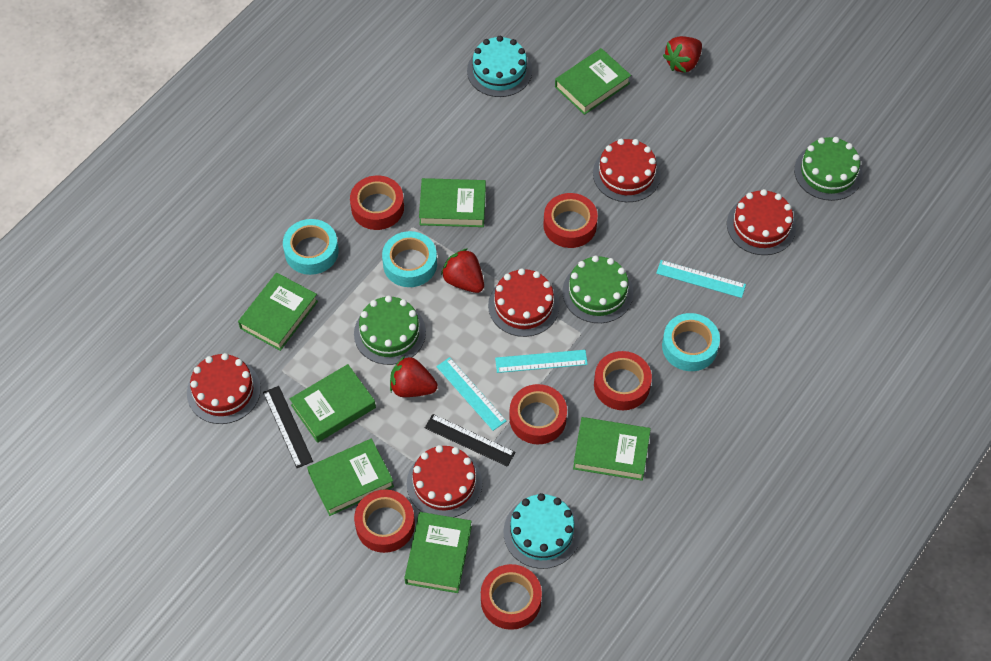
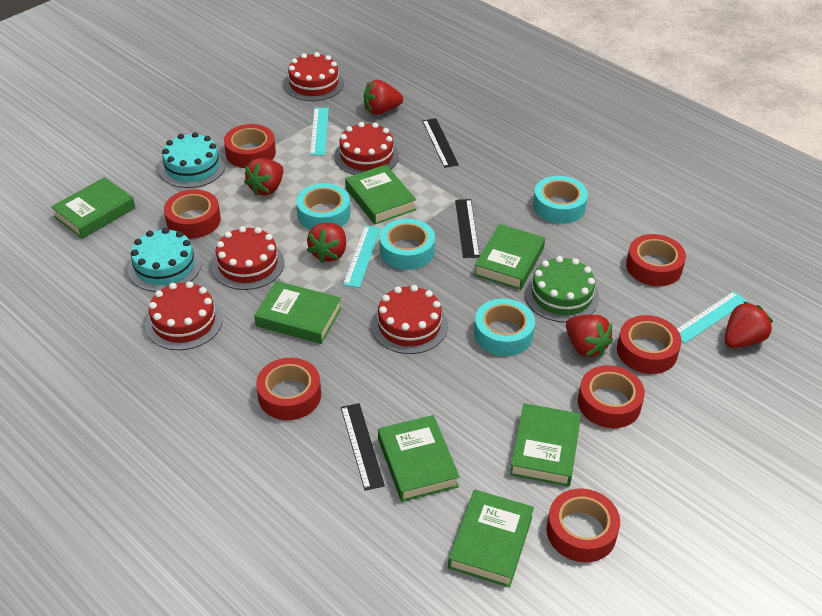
black ruler: [263,386,313,468] [425,414,515,467] = 2 -> [341,403,385,491] [422,118,459,168] [455,199,480,258] = 3
green cake: [354,295,426,365] [563,255,633,323] [794,137,863,201] = 3 -> [525,256,599,323] = 1
red strawberry: [390,356,438,397] [441,248,484,293] [663,36,702,73] = 3 -> [244,158,283,196] [307,223,346,263] [364,79,403,115] [566,315,613,357] [725,301,773,348] = 5
red tape: [350,176,404,230] [354,489,415,553] [481,564,542,630] [509,384,567,444] [544,193,598,248] [594,351,652,410] = 6 -> [164,189,221,239] [224,124,276,168] [256,358,321,420] [546,488,620,562] [578,365,645,428] [617,315,682,374] [626,234,686,286] = 7
turquoise tape: [283,219,339,275] [382,231,437,287] [662,313,720,371] = 3 -> [296,183,350,230] [380,219,435,270] [474,299,535,356] [533,176,588,224] = 4

